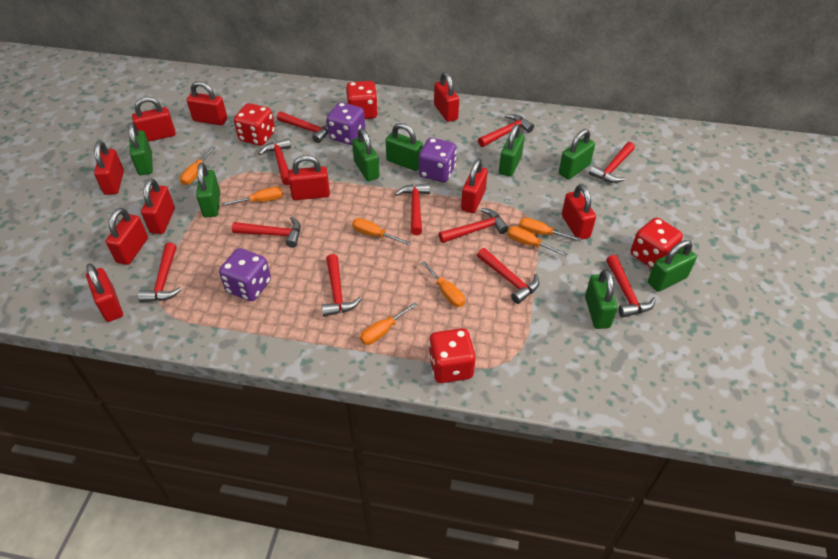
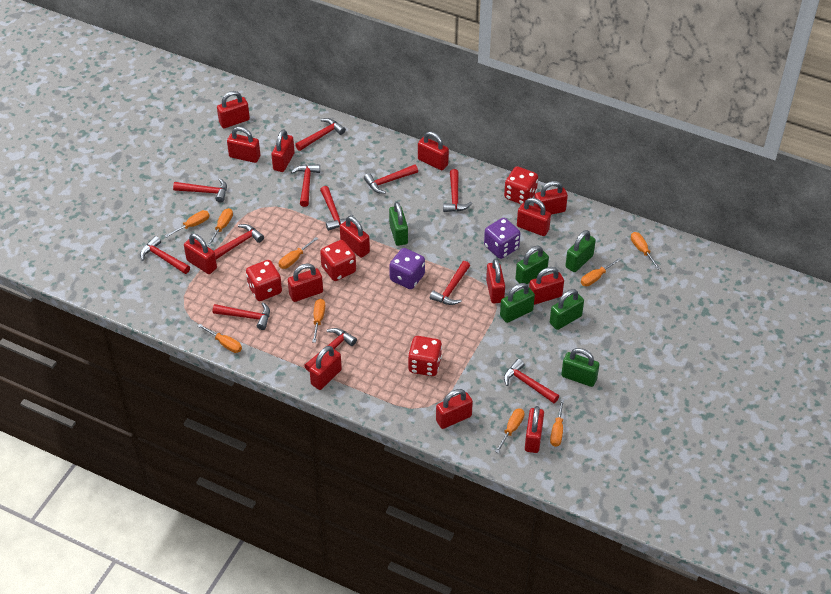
green padlock: [128,123,153,175] [196,163,220,217] [352,129,380,181] [386,123,423,171] [499,124,525,177] [559,129,595,180] [585,269,618,329] [648,240,697,292] = 8 -> [389,202,408,246] [500,283,535,323] [515,246,549,284] [550,289,584,330] [561,348,599,387] [565,230,596,272] = 6
orange screwdriver: [180,146,215,185] [222,187,283,206] [352,218,410,245] [360,302,418,345] [421,261,465,307] [507,226,567,257] [519,218,582,241] = 7 -> [164,210,210,238] [198,324,242,353] [207,208,233,246] [279,237,318,269] [312,299,325,343] [495,408,525,453] [550,399,564,447] [581,258,622,286] [631,232,661,270] = 9
purple dice: [219,248,271,301] [327,102,365,145] [419,138,457,182] = 3 -> [389,248,425,289] [484,218,520,259] = 2
red hammer: [138,243,182,302] [232,217,301,248] [259,138,291,185] [277,111,328,143] [322,254,362,317] [395,183,430,235] [439,208,509,243] [477,248,539,304] [478,114,534,147] [589,142,635,183] [606,255,656,318] = 11 -> [140,236,190,274] [173,178,227,203] [212,302,270,330] [214,224,264,259] [291,164,320,207] [295,118,346,151] [304,328,357,372] [320,186,353,231] [364,164,418,194] [430,261,470,305] [443,169,472,212] [504,359,559,403] = 12
red padlock: [86,263,123,322] [94,141,124,195] [106,208,148,265] [132,97,176,142] [141,178,175,234] [187,81,227,126] [288,155,330,200] [434,72,459,122] [461,159,487,213] [562,184,596,240] = 10 -> [184,234,217,274] [217,91,250,128] [227,127,260,163] [271,129,295,172] [288,264,323,302] [309,346,342,390] [340,216,370,258] [418,132,449,170] [436,389,473,429] [486,259,505,303] [517,198,551,236] [525,406,544,453] [529,267,564,305] [534,181,568,215] = 14

